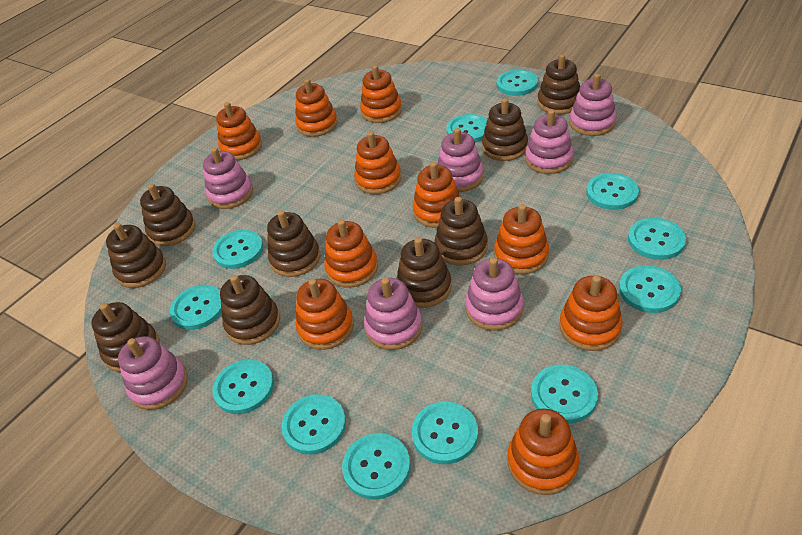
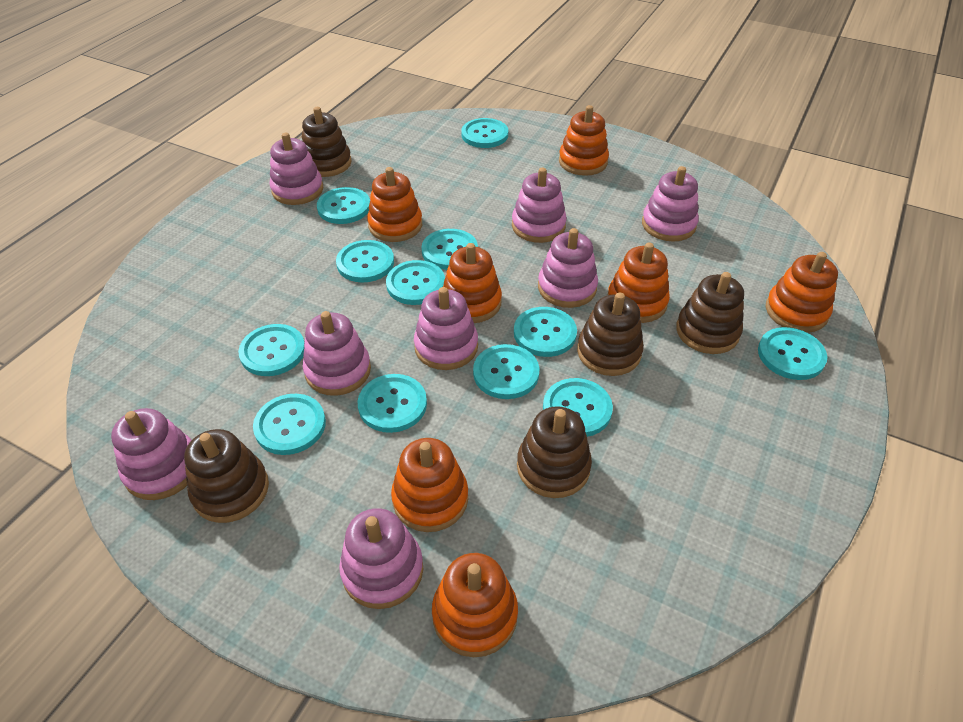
brown stacking toy: [91,302,159,372] [106,223,166,288] [140,184,195,246] [220,275,280,345] [267,210,320,277] [396,237,452,308] [435,197,488,266] [482,98,528,161] [538,54,580,115] = 9 -> [184,429,269,523] [302,107,352,177] [517,406,592,498] [577,292,644,376] [676,272,744,354] = 5
orange stacking toy: [216,102,262,160] [295,79,338,137] [296,279,354,350] [324,219,378,288] [354,131,401,194] [360,65,402,123] [413,162,461,228] [494,204,549,274] [507,409,579,495] [559,275,623,351] = 10 -> [367,167,422,242] [391,438,468,532] [432,553,518,657] [443,243,502,323] [559,105,609,176] [608,243,670,323] [766,252,838,333] = 7
pink stacking toy: [118,336,188,410] [203,148,253,209] [364,278,423,350] [438,128,484,192] [465,258,524,331] [525,110,574,174] [569,74,616,136] = 7 -> [111,408,192,500] [270,132,323,205] [303,311,371,396] [339,508,423,609] [414,287,478,370] [512,168,567,243] [538,228,598,308] [642,166,699,241] = 8

